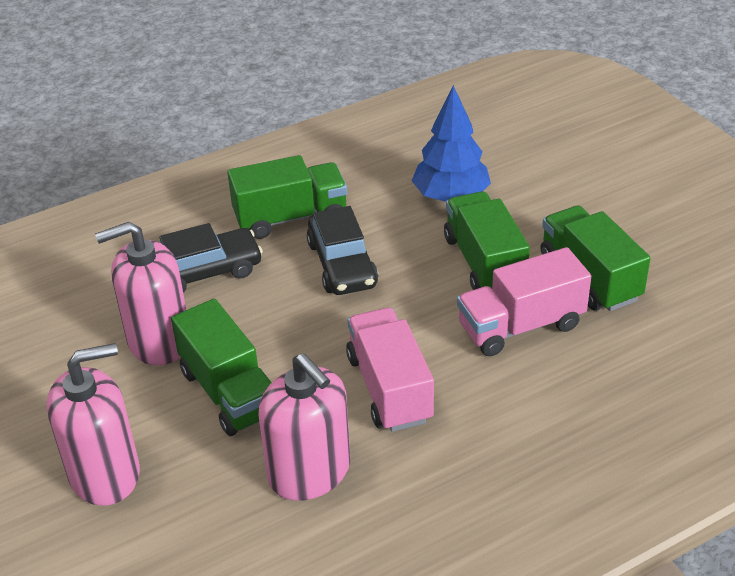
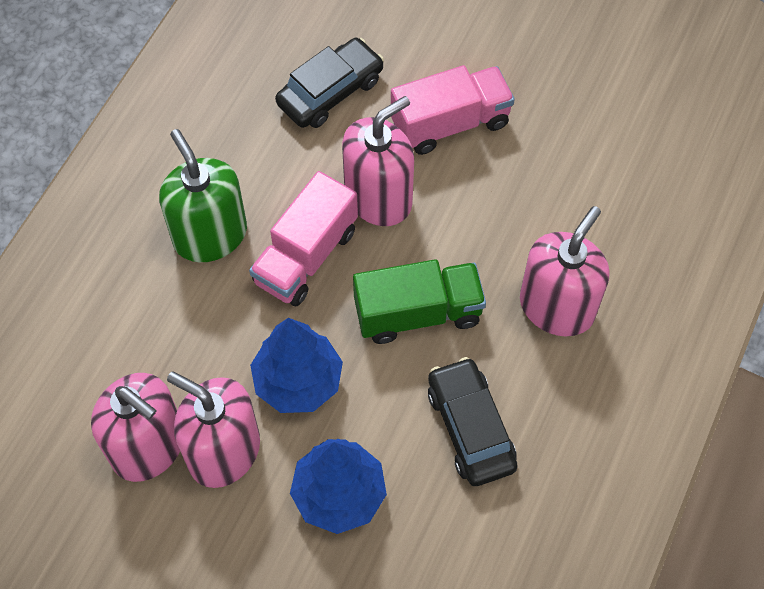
blue tree: [412,85,491,202] = 1 -> [250,318,343,413] [290,439,387,534] = 2
green soap dispenser: none = 0 -> [159,129,247,262] = 1
green truck: [171,299,272,436] [227,155,347,239] [444,191,530,290] [540,205,651,311] = 4 -> [353,259,486,344] = 1
pink soap dispenser: [47,343,140,506] [95,222,186,366] [258,353,350,501] = 3 -> [91,373,180,482] [167,371,260,488] [342,96,414,226] [520,206,610,336] = 4

